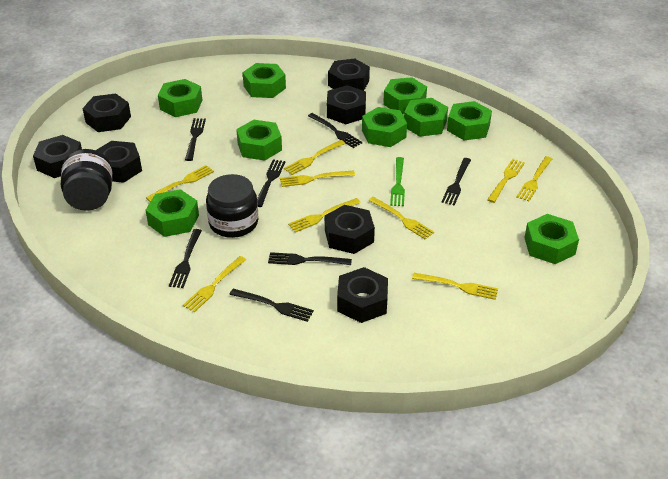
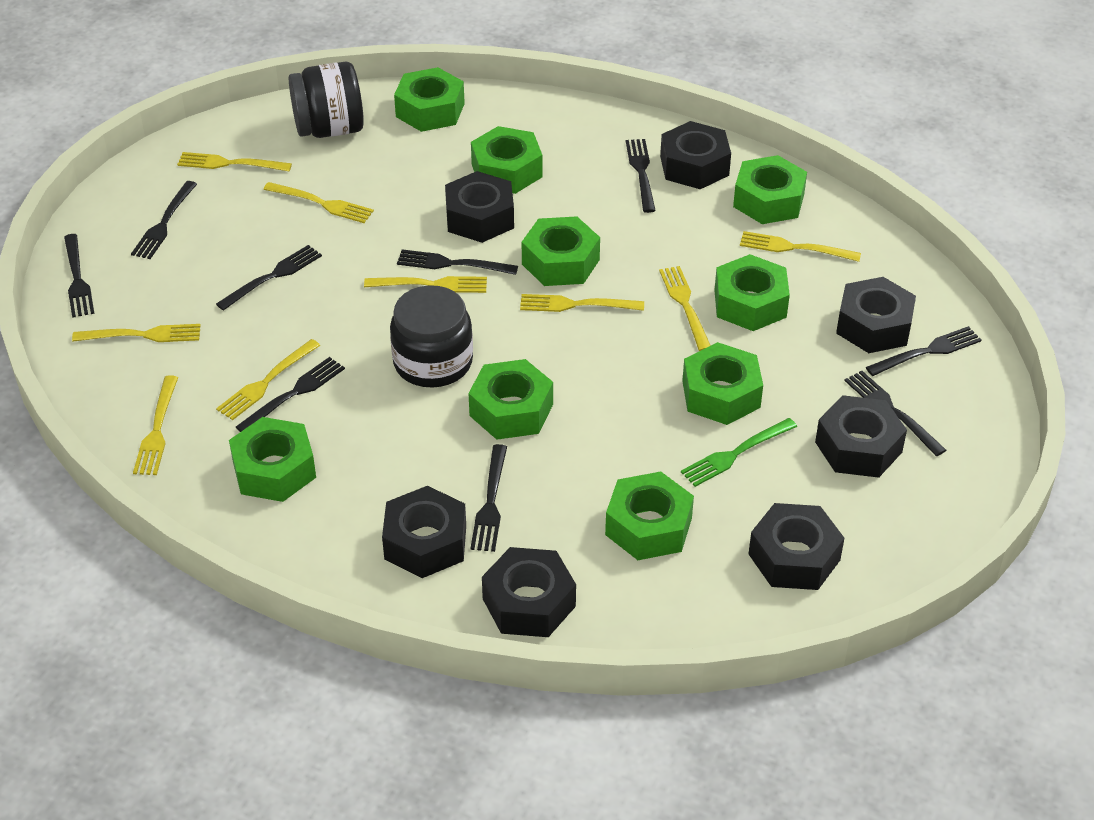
black fork: [169,229,202,288] [185,118,206,161] [229,289,314,322] [257,159,285,207] [268,252,352,265] [308,113,362,148] [441,158,471,206] = 7 -> [64,234,94,318] [131,181,197,259] [216,245,322,311] [236,357,345,432] [397,249,518,275] [470,444,507,552] [626,139,656,213] [844,370,946,456] [866,326,981,376] = 9

